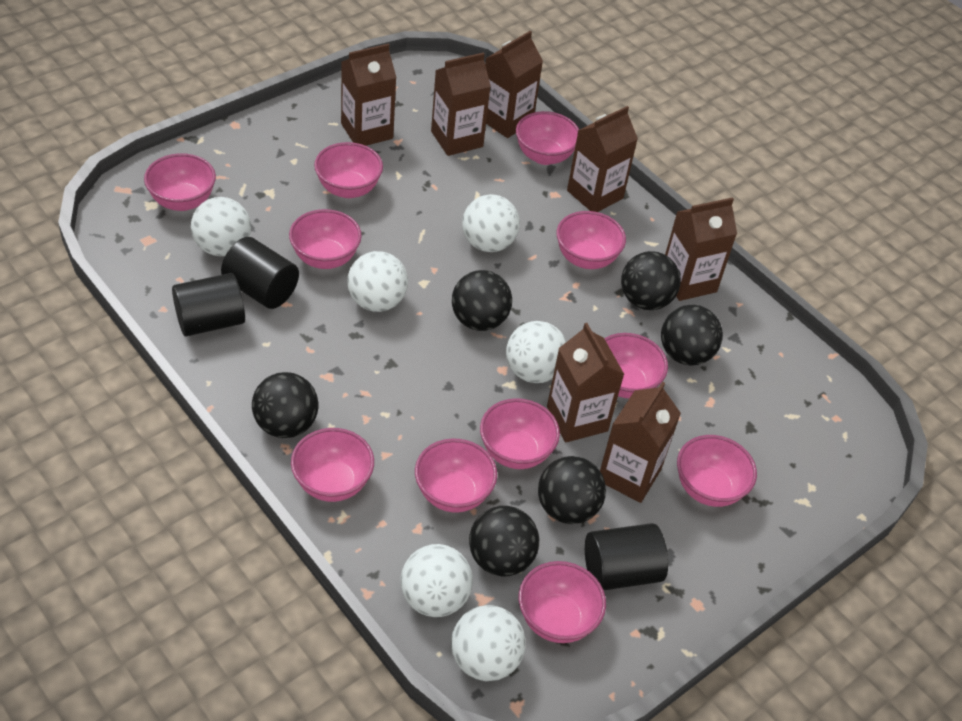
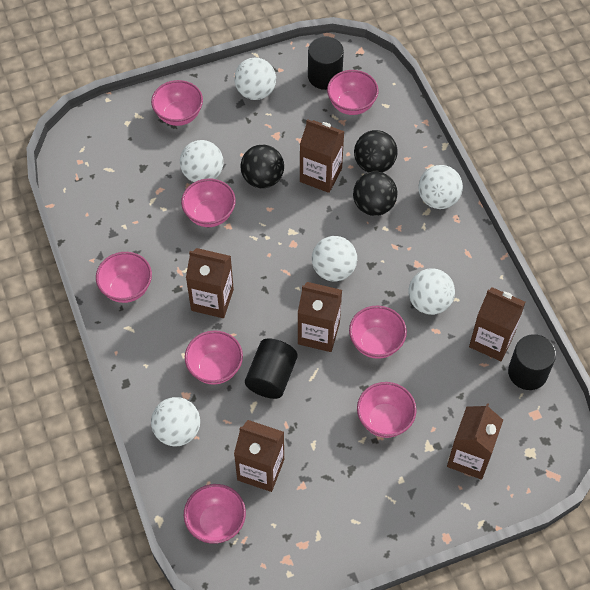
black ball: [252,372,318,438] [452,270,512,331] [469,506,539,577] [538,456,606,524] [621,251,681,310] [661,305,723,365] = 6 -> [240,145,284,188] [353,171,397,216] [354,130,398,173] = 3
brown carton: [341,44,397,146] [431,52,491,156] [485,31,543,138] [547,323,625,443] [567,106,638,212] [600,382,681,503] [665,197,737,301] = 7 -> [186,248,234,318] [234,420,284,492] [298,282,342,352] [300,119,345,193] [447,403,503,480] [469,287,526,361] = 6
pink bowl: [144,153,216,211] [289,209,362,269] [291,428,374,502] [314,142,383,198] [415,439,497,513] [480,398,560,469] [516,111,579,165] [519,561,606,643] [556,211,626,269] [604,333,668,398] [677,435,757,507] = 11 -> [96,252,152,303] [151,80,203,126] [181,179,236,227] [184,484,246,544] [185,331,243,385] [327,70,379,115] [349,305,407,359] [357,382,417,438] = 8

